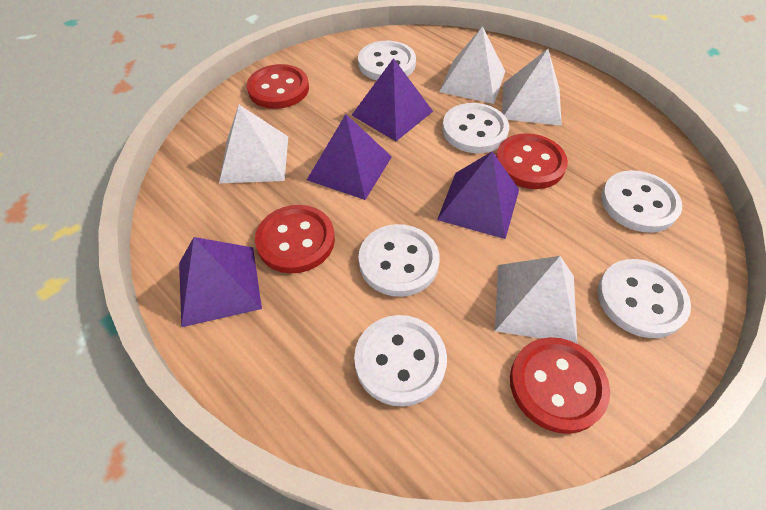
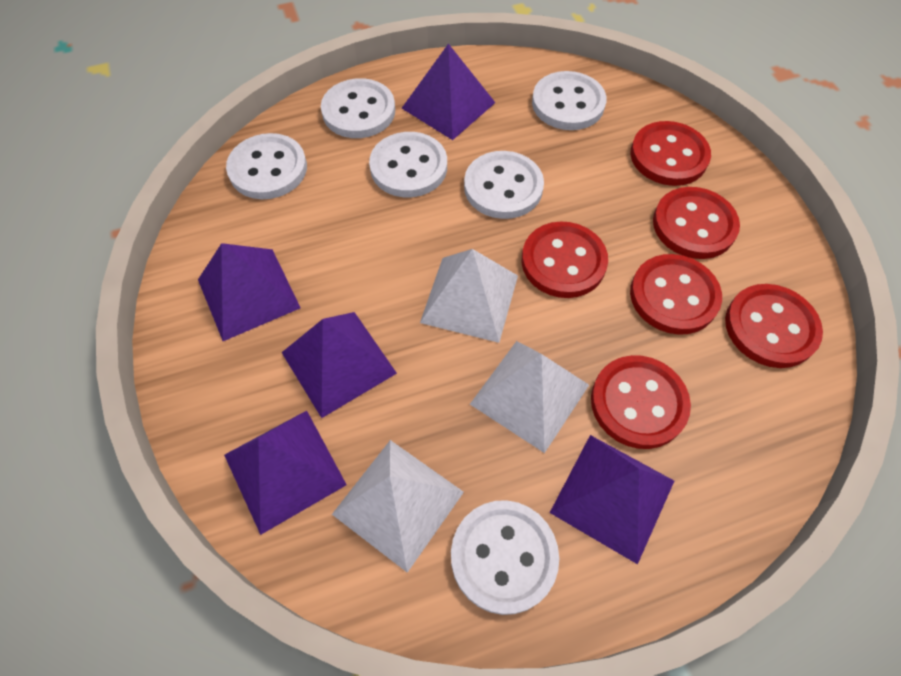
purple pyramid: [179,237,262,327] [307,114,392,200] [352,58,433,141] [437,151,519,239] = 4 -> [198,243,300,341] [224,411,347,535] [281,312,397,418] [402,44,495,140] [550,435,674,564] = 5
red button: [247,64,309,109] [255,205,335,273] [496,133,568,189] [510,337,610,434] = 4 -> [522,221,608,298] [591,355,691,449] [630,121,711,186] [630,254,722,335] [653,187,740,259] [725,284,823,368] = 6
white pyramid: [219,105,288,183] [439,26,505,104] [495,256,577,344] [502,49,562,126] = 4 -> [332,440,464,573] [420,249,518,343] [470,341,589,453] = 3

